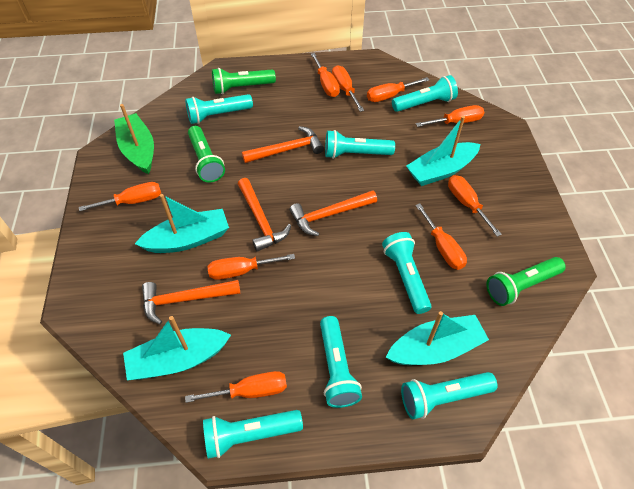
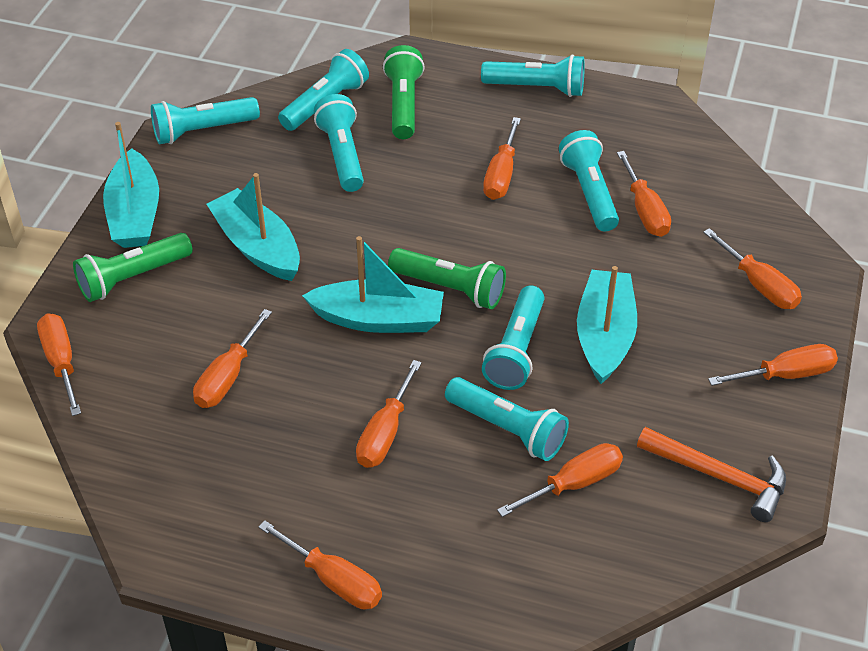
green boat: [114,104,154,174] = 1 -> none = 0
orange hammer: [142,280,240,324] [238,178,291,252] [242,126,324,163] [289,190,377,236] = 4 -> [637,427,786,522] = 1

